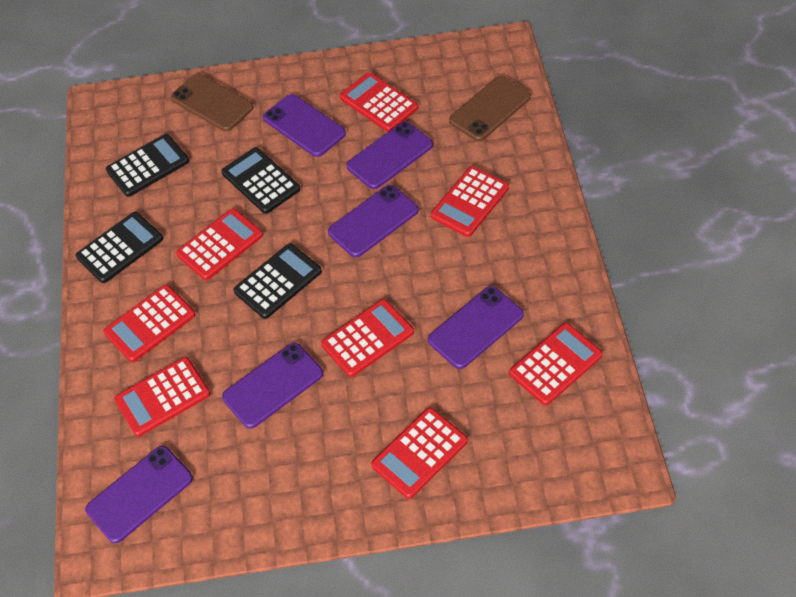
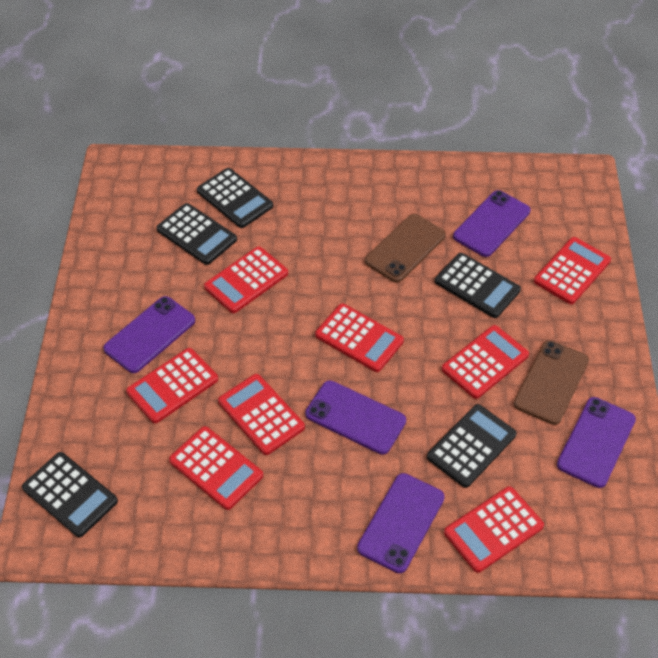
black calculator: [76,212,163,283] [106,134,189,197] [221,147,300,214] [233,243,322,319] = 4 -> [22,452,118,537] [156,203,237,265] [197,168,273,228] [427,404,517,488] [435,253,521,318] = 5
purple phone: [85,446,193,543] [222,343,323,429] [263,94,346,157] [328,185,419,257] [346,122,433,189] [428,286,524,369] = 6 -> [103,296,195,373] [305,380,406,455] [357,473,445,573] [453,190,530,257] [557,397,636,488] = 5

